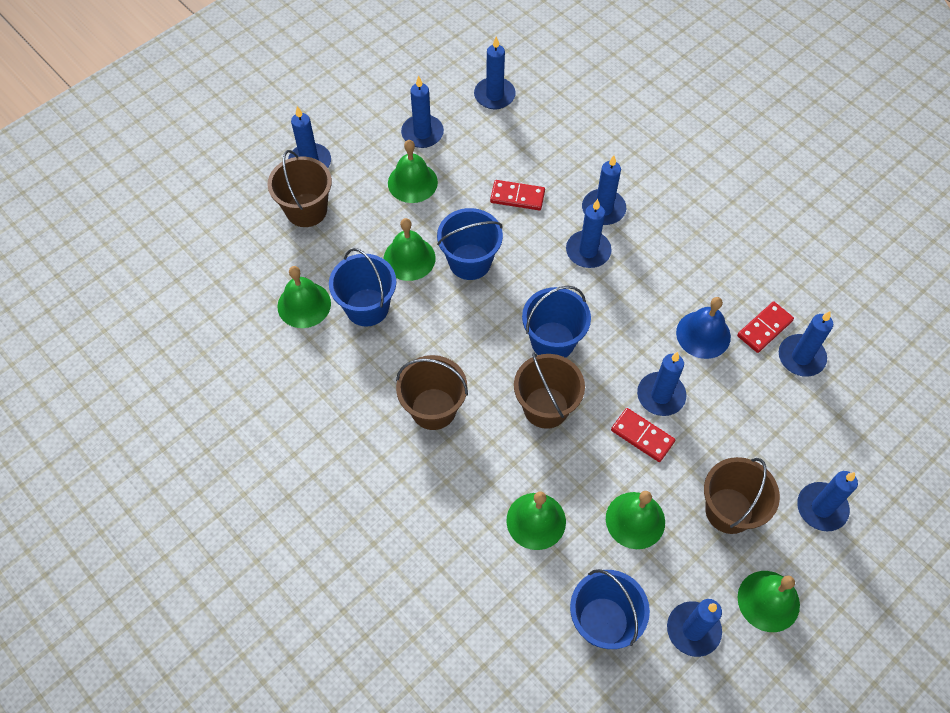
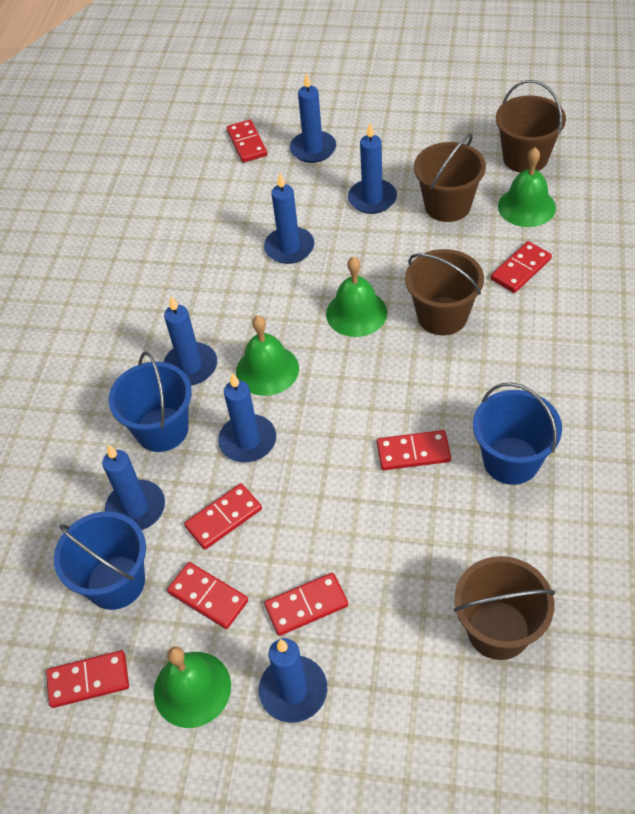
blue bell: [676,297,731,359] = 1 -> none = 0
blue bucket: [329,248,396,327] [437,208,503,280] [522,286,591,358] [570,569,650,649] = 4 -> [54,511,146,610] [109,352,192,452] [473,382,562,485] = 3
blue candle: [288,106,331,168] [401,76,444,148] [474,37,516,109] [566,199,612,268] [582,155,626,225] [637,352,686,416] [667,599,722,657] [779,311,833,377] [797,471,858,531] = 9 -> [102,444,165,530] [163,296,217,385] [218,373,276,462] [259,638,327,723] [264,174,314,264] [290,73,336,163] [348,123,397,214] = 7
green bell: [277,266,331,328] [384,218,436,281] [388,140,438,203] [506,491,566,550] [606,491,665,549] [738,571,800,632] = 6 -> [154,646,231,728] [236,315,299,396] [326,257,387,337] [498,147,556,227] = 4
red domino: [490,180,545,210] [611,408,675,462] [737,302,794,353] = 3 -> [46,650,129,708] [167,562,248,629] [184,483,262,550] [227,120,267,163] [264,573,348,636] [377,430,451,470] [491,241,552,293] = 7

